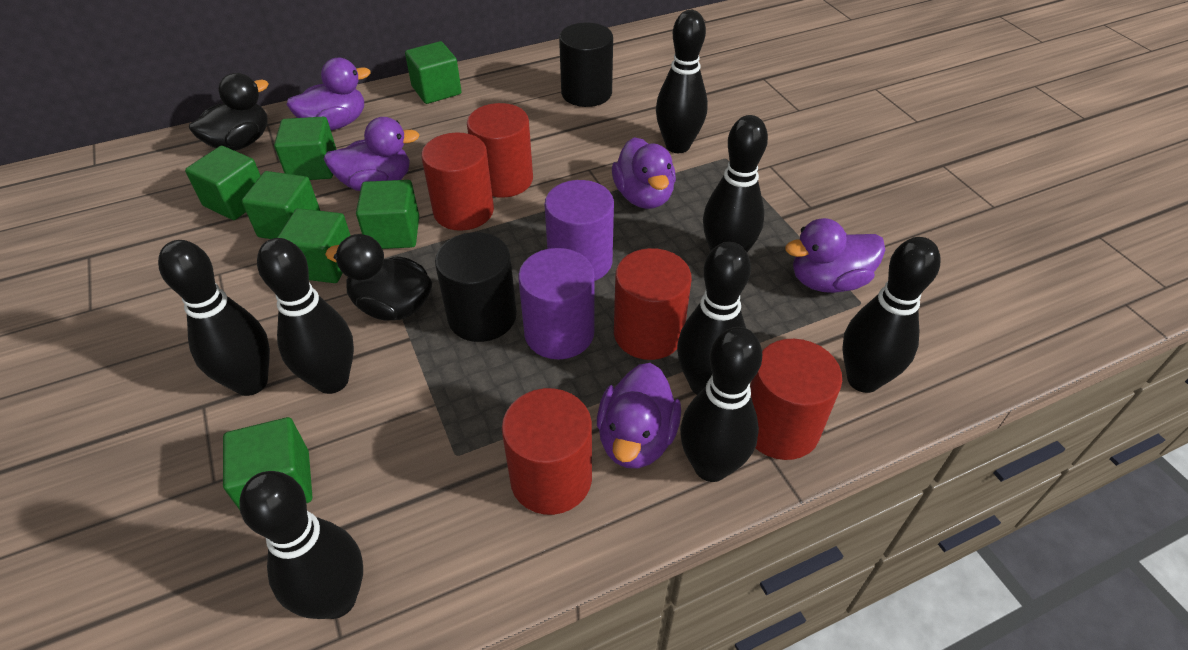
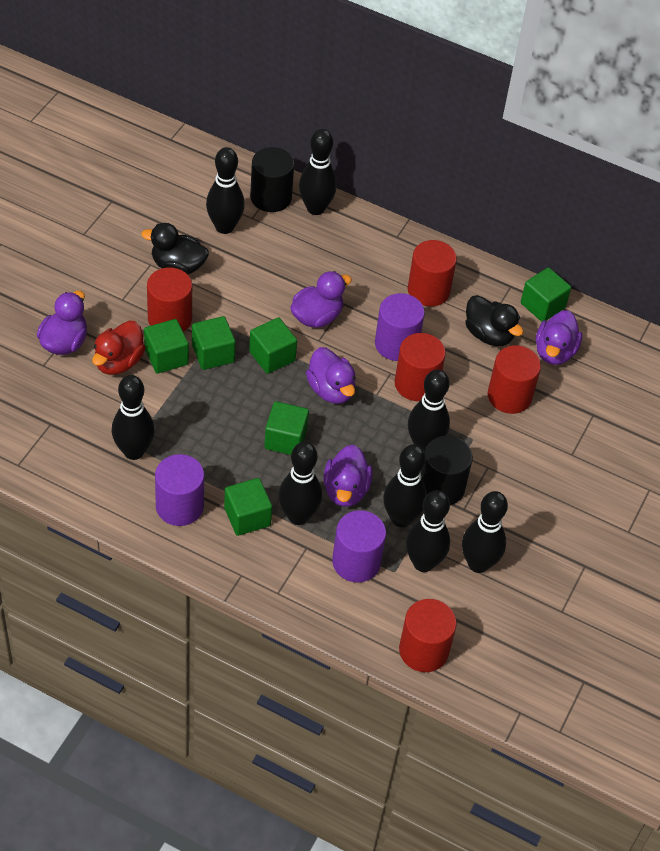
green cube: [185,146,261,220] [223,417,312,510] [242,171,320,239] [274,117,337,180] [277,208,351,283] [356,180,419,249] [405,41,462,104] = 7 -> [144,319,189,373] [192,316,235,370] [224,478,272,536] [249,317,297,374] [264,401,309,455] [521,267,571,322] = 6
purple cylinder: [518,248,595,360] [545,180,614,281] = 2 -> [155,454,204,526] [332,510,386,582] [375,293,425,361] = 3
red duck: none = 0 -> [92,321,146,375] = 1

